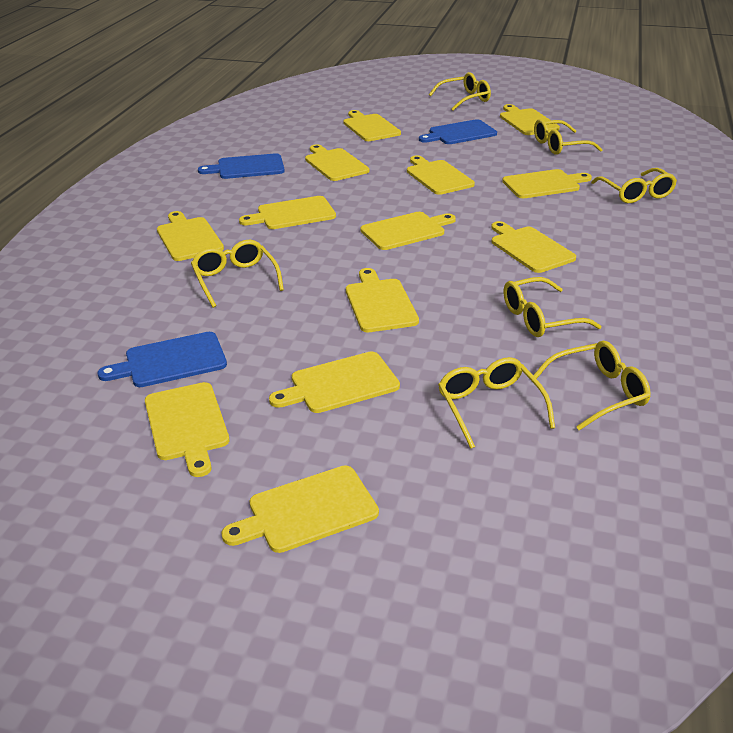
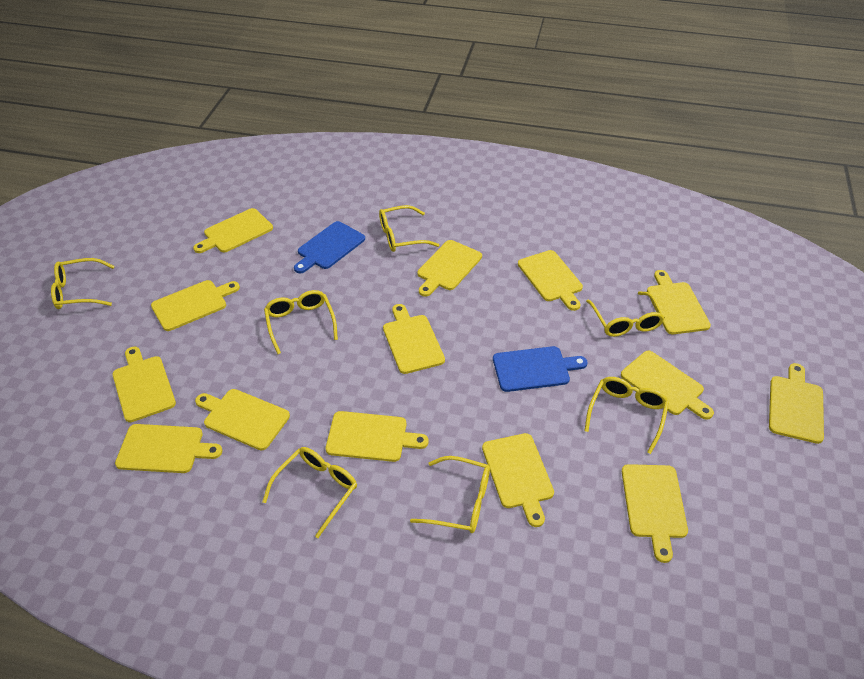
blue cutting board: [97,332,227,387] [198,153,285,179] [419,119,497,144] = 3 -> [294,221,365,273] [493,346,587,392] = 2
yellow cutting board: [145,382,229,477] [157,211,224,261] [221,466,379,553] [239,196,336,229] [269,351,400,413] [305,144,369,181] [343,110,401,141] [346,268,419,332] [360,212,456,250] [407,155,475,195] [491,221,576,273] [500,104,560,135] [502,169,592,198] = 13 -> [112,347,176,422] [115,424,222,473] [151,280,240,331] [193,208,273,253] [195,389,290,450] [326,411,429,462] [383,304,445,374] [418,240,482,297] [482,433,554,527] [518,250,583,311] [621,350,714,420] [622,464,688,563] [647,270,711,334] [769,363,824,444] = 14

